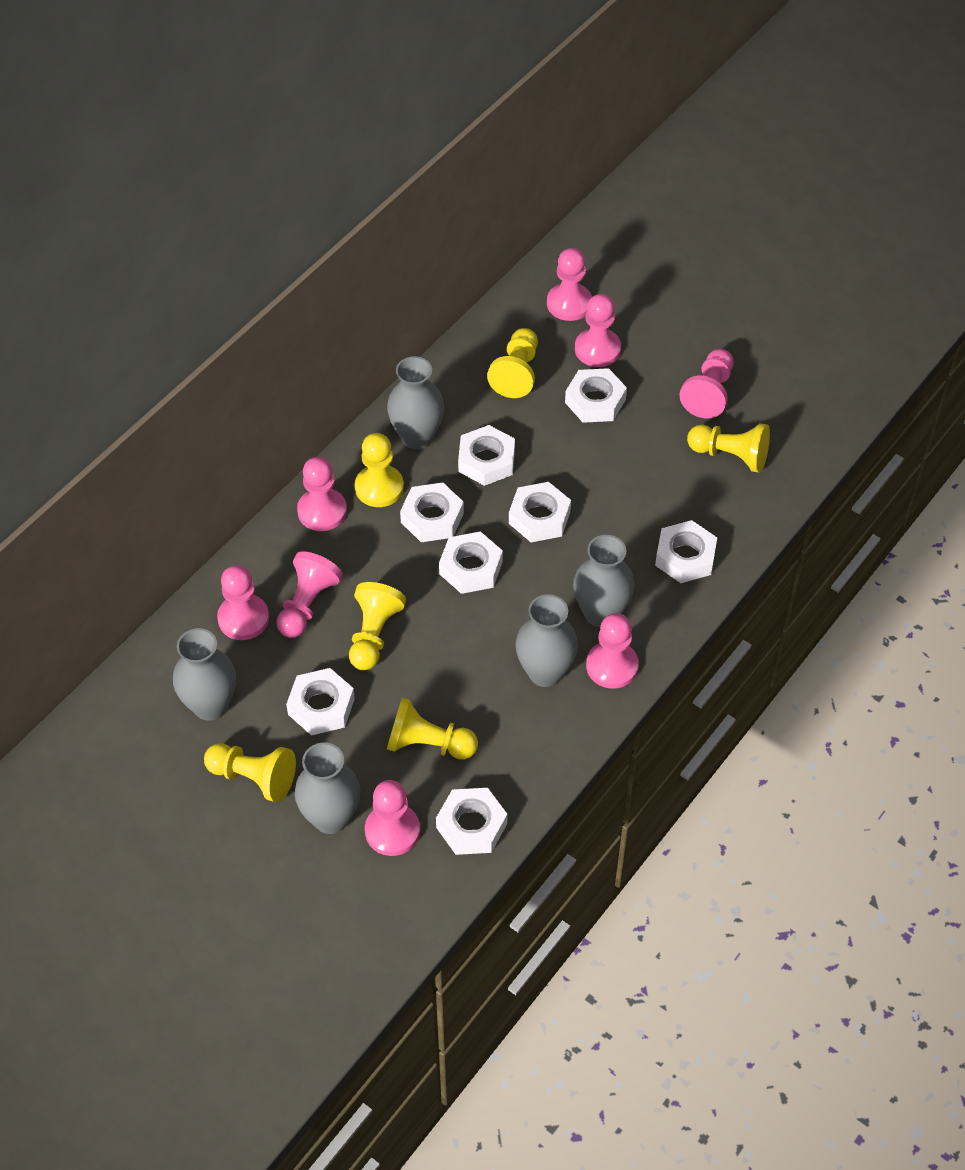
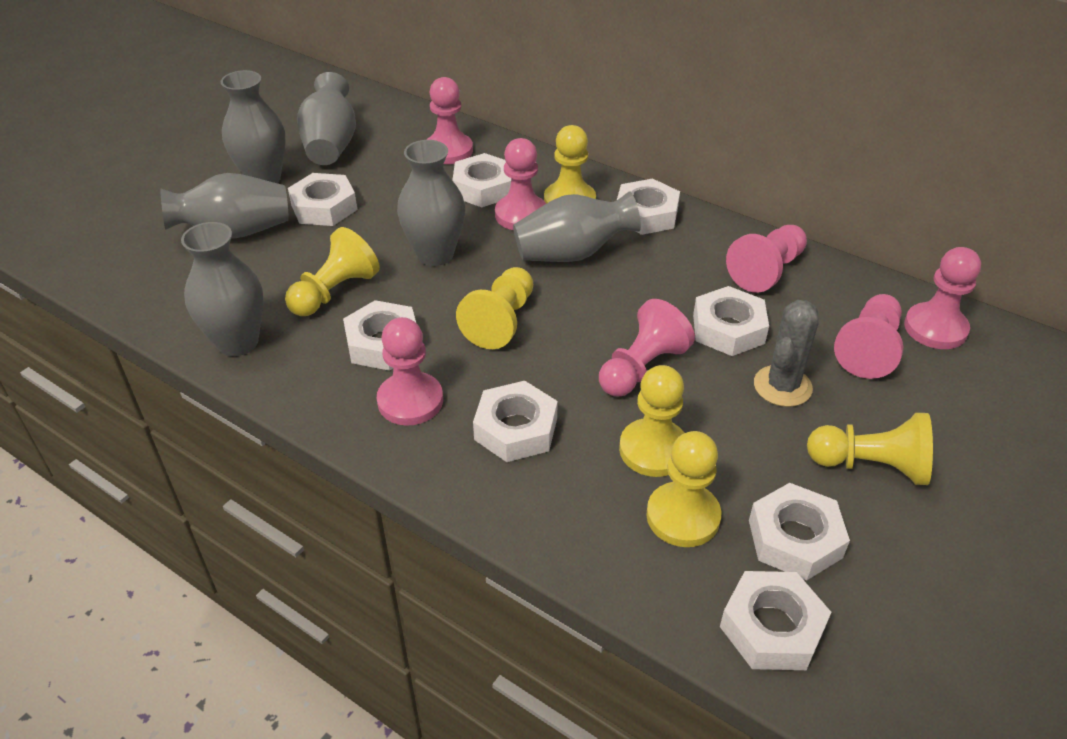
grey cactus: none = 0 -> [754,300,819,407] = 1
grey vase: [173,628,236,721] [295,743,360,834] [387,356,444,449] [515,594,578,687] [573,535,634,627] = 5 -> [160,173,289,239] [181,222,263,356] [221,70,286,183] [297,72,356,165] [397,140,465,266] [513,191,641,262] = 6
pink pawn: [217,565,269,640] [276,551,343,637] [297,457,347,531] [365,780,420,856] [547,248,592,321] [575,294,621,367] [586,613,639,689] [679,349,734,419] = 8 -> [377,317,443,426] [427,77,473,164] [495,138,546,230] [599,299,695,397] [726,225,807,293] [834,294,903,379] [904,247,981,349] = 7

